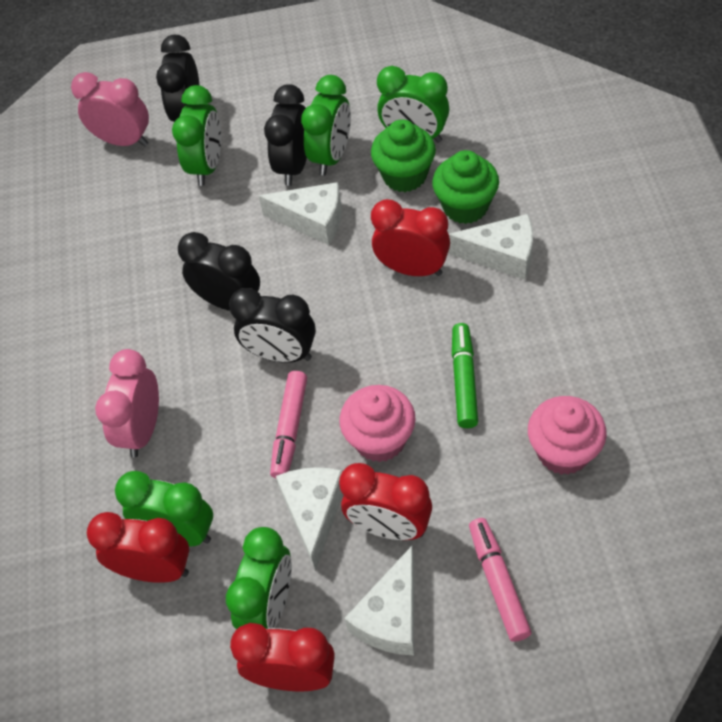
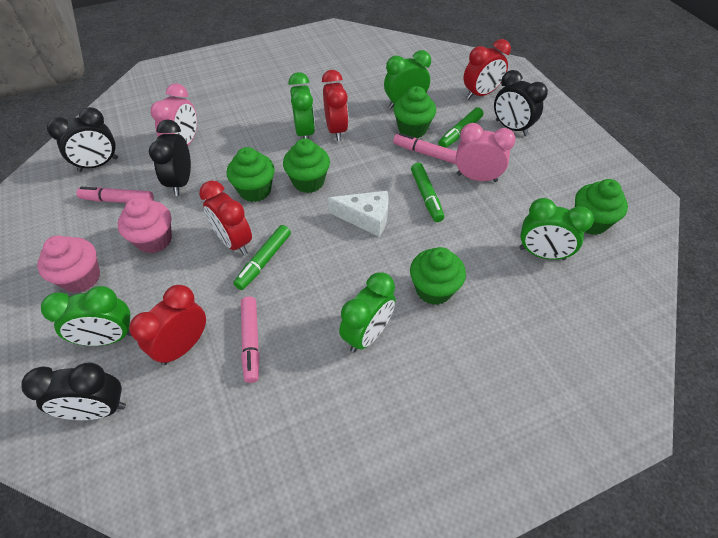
green cupcake: [371,119,436,192] [432,150,499,224] = 2 -> [227,147,275,202] [283,138,330,193] [393,86,436,138] [410,247,466,305] [575,179,628,235] = 5
green marker: [452,323,478,428] = 1 -> [233,225,291,290] [411,163,444,222] [438,107,484,148] = 3
pink marker: [270,371,307,478] [469,518,532,642] = 2 -> [76,187,154,203] [241,296,260,383] [393,133,457,164] = 3
white cheese: [259,182,342,245] [276,467,343,571] [344,545,414,655] [448,214,533,280] = 4 -> [328,191,388,237] = 1

